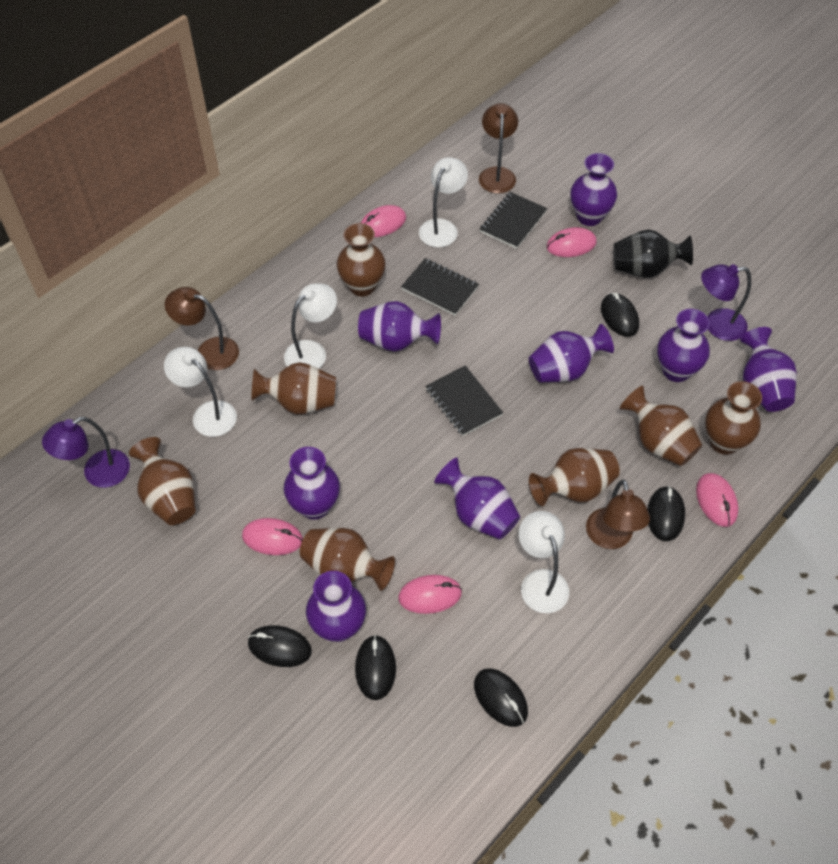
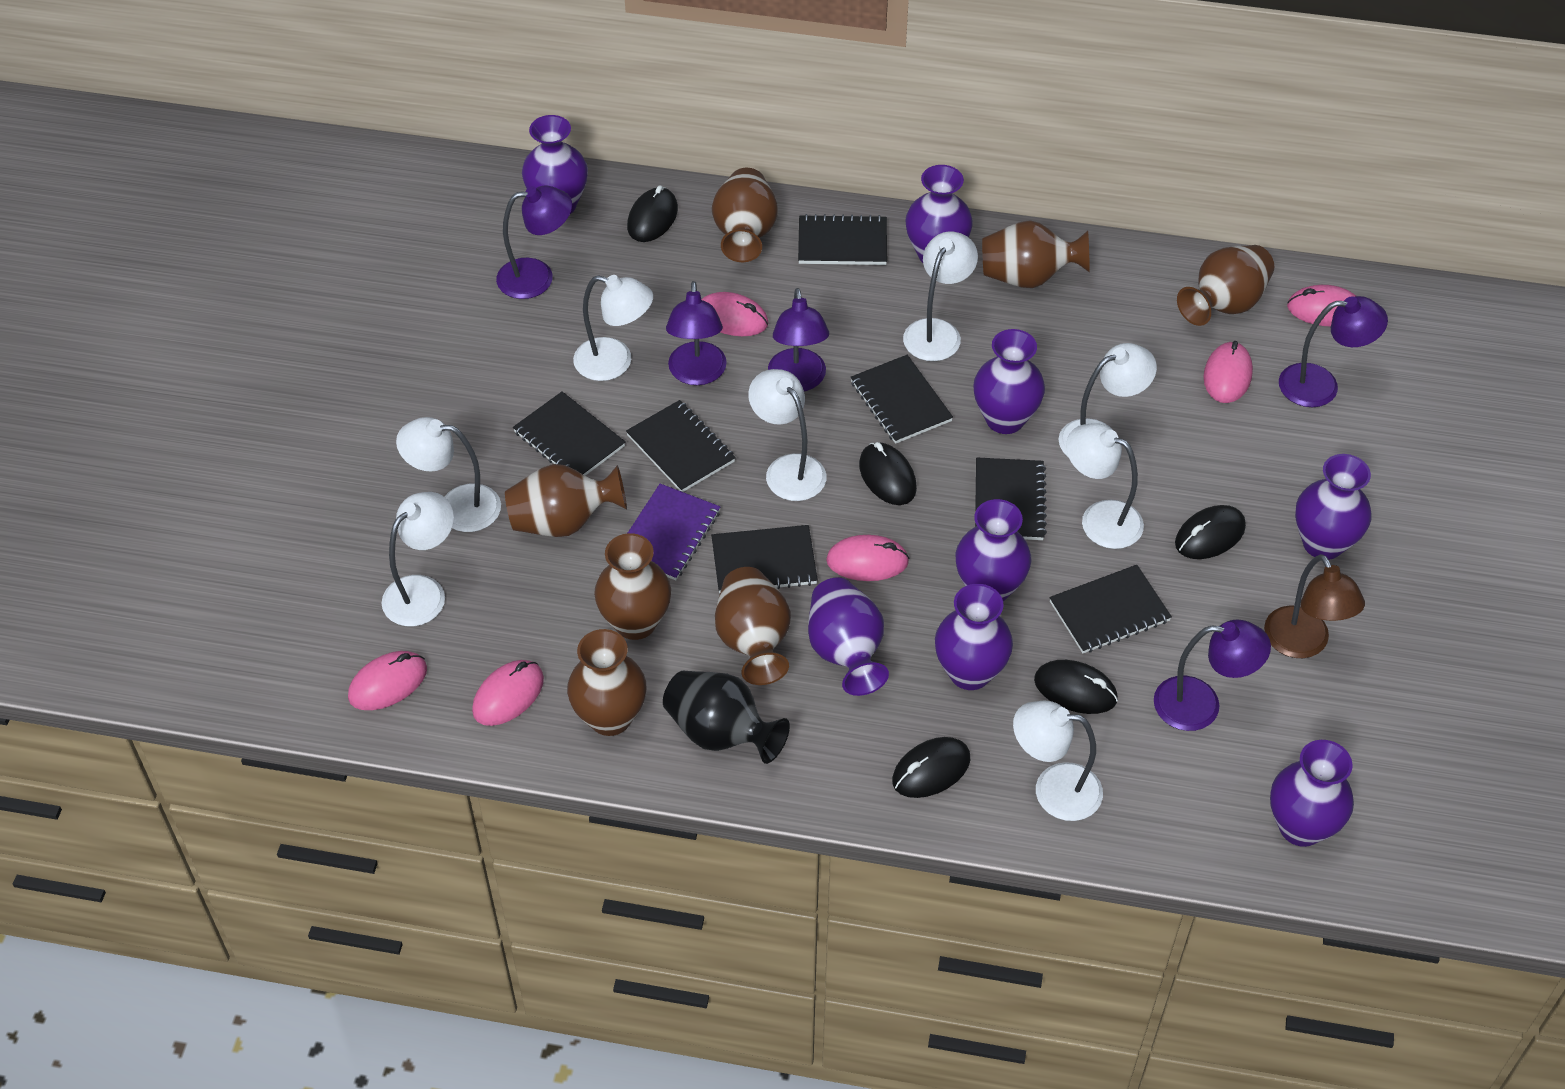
black notebook: [401,258,479,315] [426,365,503,436] [480,192,547,249] = 3 -> [513,391,625,476] [626,400,736,492] [711,525,818,593] [798,214,887,265] [851,355,953,444] [975,458,1047,540] [1049,565,1172,653] = 7
brown lamp: [165,287,239,370] [479,103,518,194] [586,480,650,549] = 3 -> [1264,554,1365,658] = 1
pink mouse: [242,518,303,555] [361,205,406,237] [398,575,462,614] [546,227,597,257] [696,473,738,527] = 5 -> [348,651,427,710] [472,660,544,726] [701,292,769,336] [826,535,909,581] [1204,341,1253,403] [1287,285,1356,326] = 6
purple lamp: [42,417,130,488] [701,264,751,341] = 2 -> [496,186,572,299] [666,281,727,385] [768,288,829,391] [1154,619,1271,731] [1279,296,1388,407] = 5
purple notebook: none = 0 -> [628,484,720,580] = 1
white lamp: [164,347,237,437] [284,283,337,369] [419,157,468,247] [519,511,569,613] = 4 -> [382,492,454,626] [396,417,501,532] [573,275,653,381] [748,369,827,501] [903,232,978,361] [1013,701,1103,821] [1059,343,1157,458] [1066,423,1144,549] = 8

